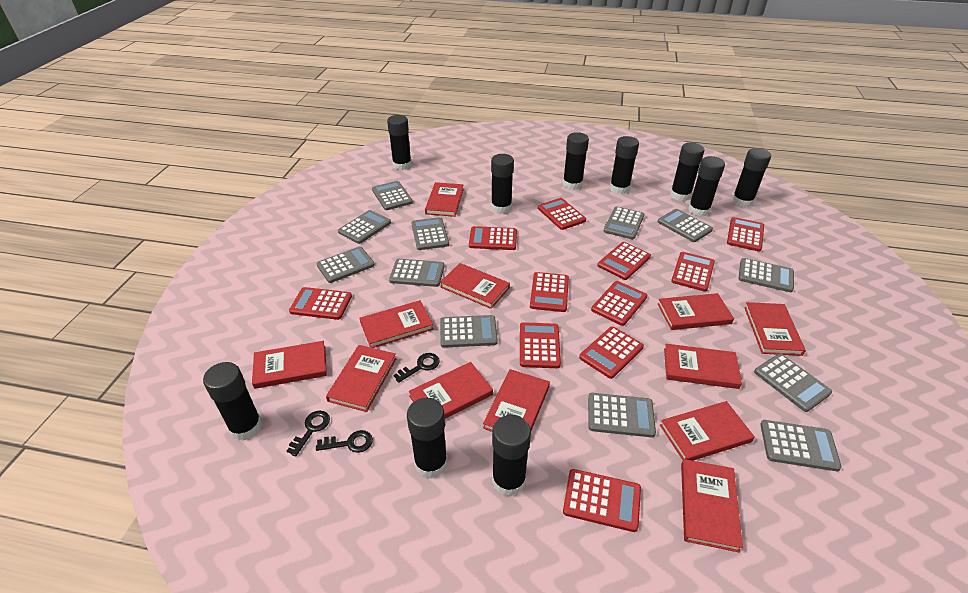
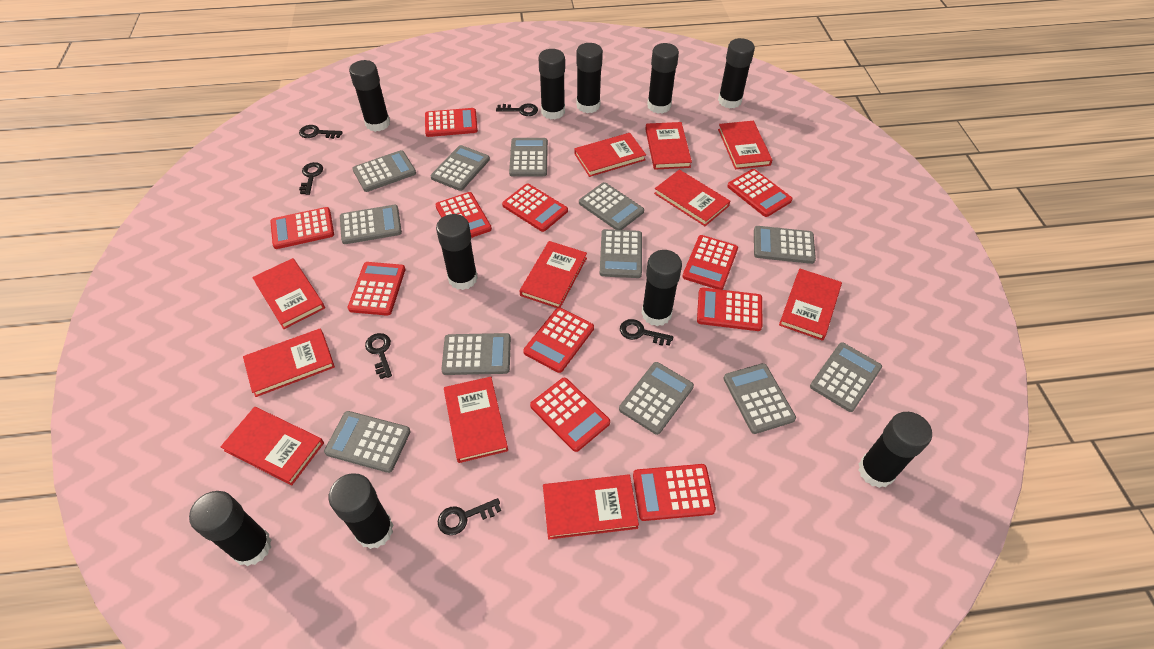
black key: [287,411,330,457] [316,430,373,453] [394,353,440,383] = 3 -> [299,125,343,139] [299,162,323,195] [365,333,392,379] [438,498,501,535] [496,103,538,116] [620,319,673,346] = 6
red book: [252,341,327,389] [326,345,396,412] [360,300,433,348] [409,362,493,419] [425,182,464,217] [440,263,510,309] [483,369,550,432] [658,293,734,330] [660,401,755,461] [664,344,742,389] [681,459,743,553] [744,302,806,356] = 12 -> [220,407,324,485] [243,328,335,397] [252,258,325,329] [444,377,508,463] [520,241,587,308] [543,474,639,539] [574,133,646,177] [645,122,692,170] [654,170,730,226] [718,121,772,169] [779,268,842,341] = 11

